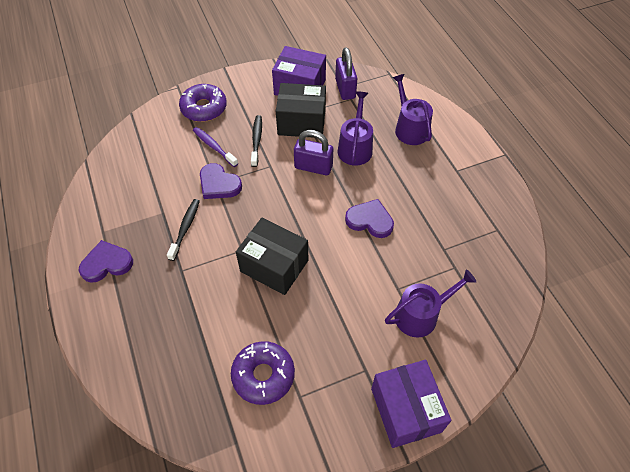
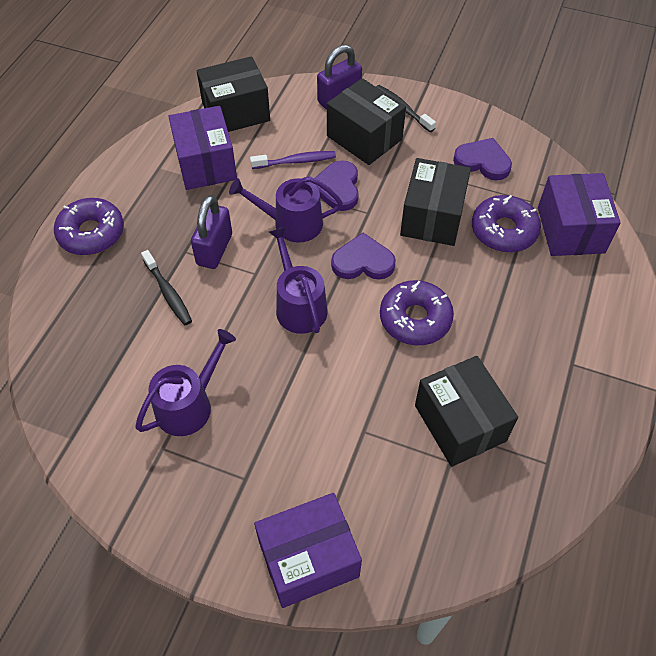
black box: [236,218,308,295] [276,83,326,138] = 2 -> [197,56,270,132] [327,78,406,165] [400,158,471,246] [415,356,518,467] = 4
purple box: [272,46,326,96] [371,360,451,448] = 2 -> [168,106,237,190] [254,493,362,608] [538,173,621,256] = 3
purple donut: [179,84,227,122] [231,341,295,405] = 2 -> [54,198,124,255] [380,280,454,345] [472,195,541,252] = 3

